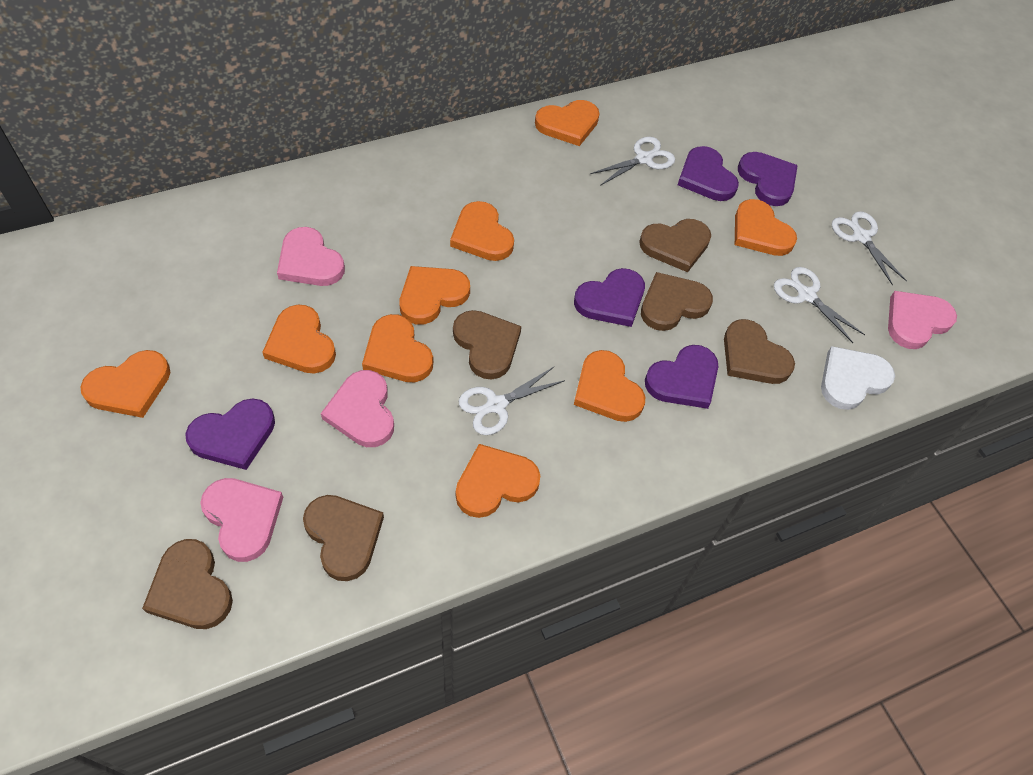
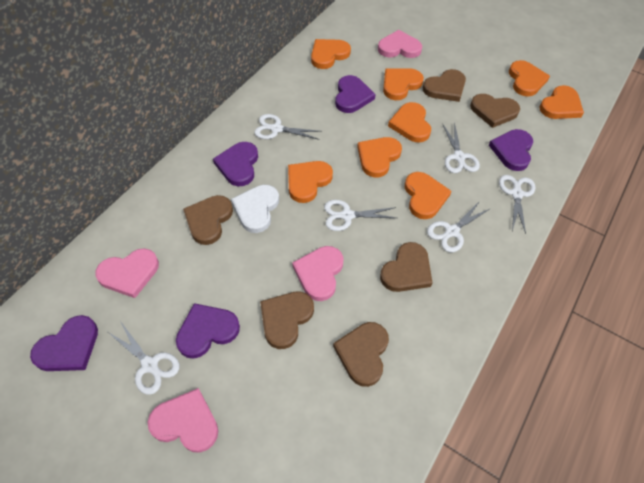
orange heart: [80,350,170,418] [262,305,336,374] [362,314,433,382] [400,266,470,325] [450,201,514,261] [456,444,540,518] [535,100,600,146] [574,350,645,422] [735,199,797,256] = 9 -> [288,161,333,203] [311,39,351,69] [357,137,402,177] [383,69,424,100] [388,102,431,143] [405,172,452,219] [509,60,550,96] [540,85,584,119] = 8
white scissors: [459,367,565,435] [591,137,675,186] [774,267,865,343] [832,211,907,285] = 4 -> [108,321,180,395] [254,114,322,140] [324,200,396,231] [427,201,491,252] [443,122,480,173] [499,175,535,234] = 6

